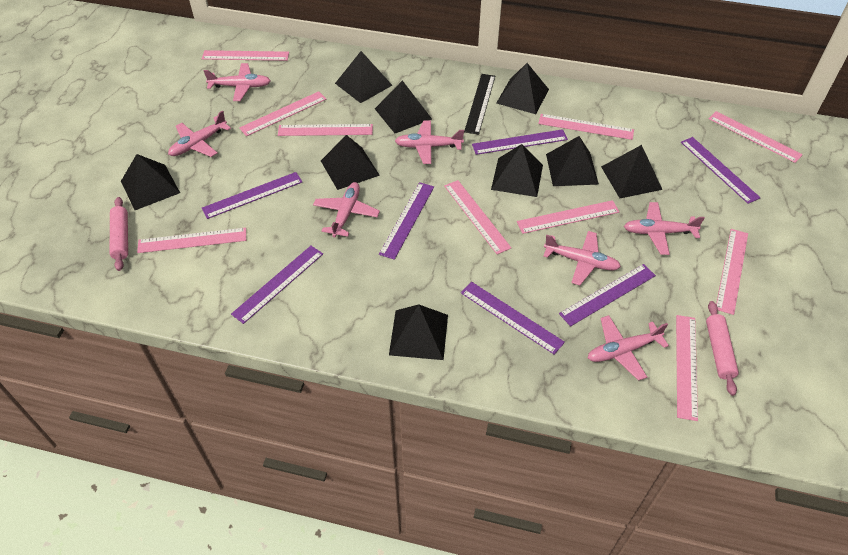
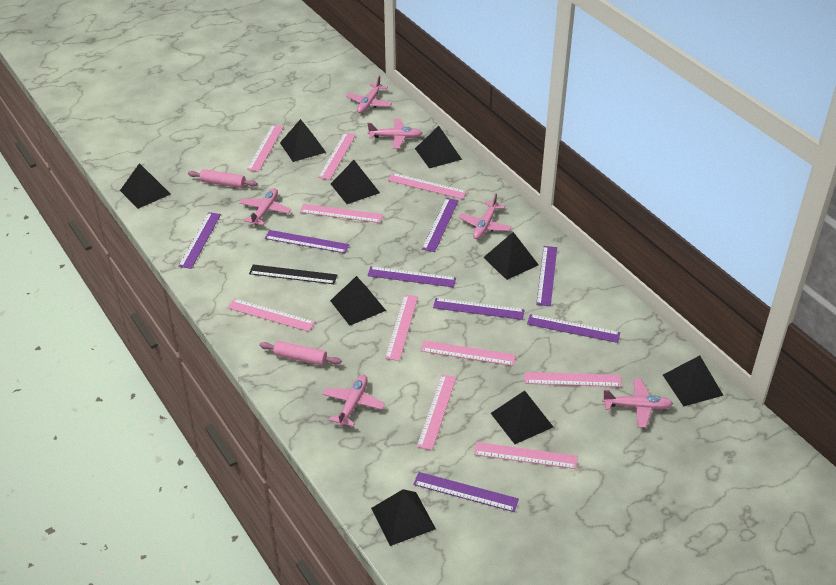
pink plane: [168,110,231,157] [204,63,271,101] [313,182,380,237] [395,120,464,164] [544,231,621,285] [588,315,669,381] [624,202,705,255] = 7 -> [239,188,291,226] [322,375,385,427] [346,76,392,113] [367,119,422,149] [459,194,512,239] [602,379,673,428] = 6
purple ruler: [202,172,302,219] [231,246,323,324] [379,182,434,260] [461,282,565,355] [472,129,568,155] [559,264,656,326] [681,137,761,204] = 7 -> [178,212,221,269] [265,230,349,253] [367,266,456,287] [413,472,519,512] [422,198,459,252] [433,298,525,320] [527,314,620,343] [536,246,557,306] = 8

